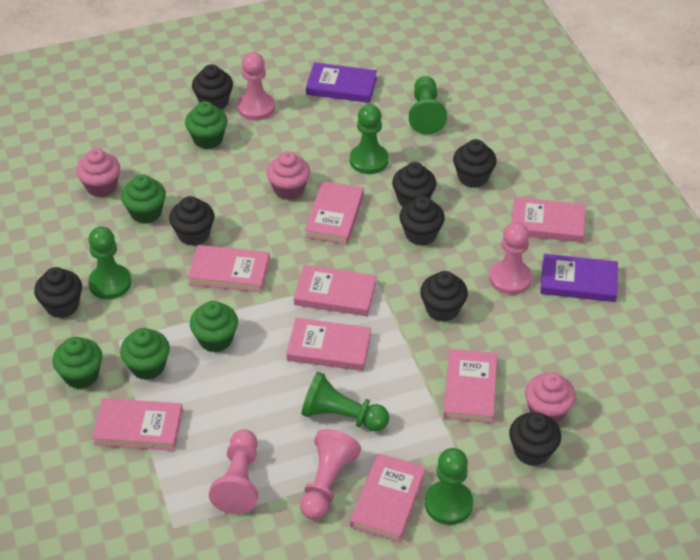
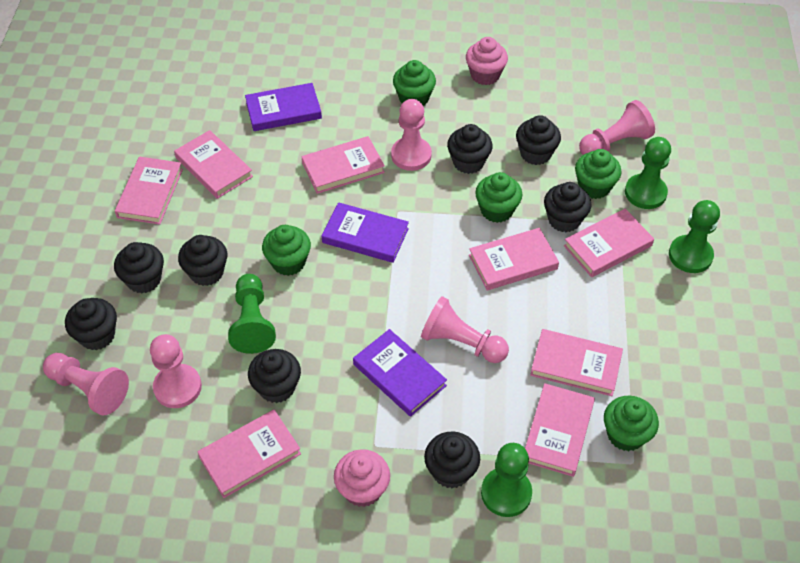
green pawn: [88,227,131,299] [301,372,389,431] [350,104,388,174] [409,76,447,134] [425,448,473,525] = 5 -> [228,274,276,354] [481,443,532,517] [625,137,671,209] [669,200,720,273] = 4
pink cupcake: [76,149,120,197] [267,151,310,200] [525,372,576,423] = 3 -> [334,449,390,507] [466,37,508,85] = 2
pink pawn: [209,429,258,514] [237,52,275,120] [300,429,361,520] [490,222,532,295] = 4 -> [43,353,129,415] [150,334,202,408] [391,99,432,171] [421,296,509,363] [579,100,655,155] = 5
purple book: [306,62,377,103] [540,254,618,302] = 2 -> [245,83,322,131] [322,202,409,263] [353,329,447,417] = 3

